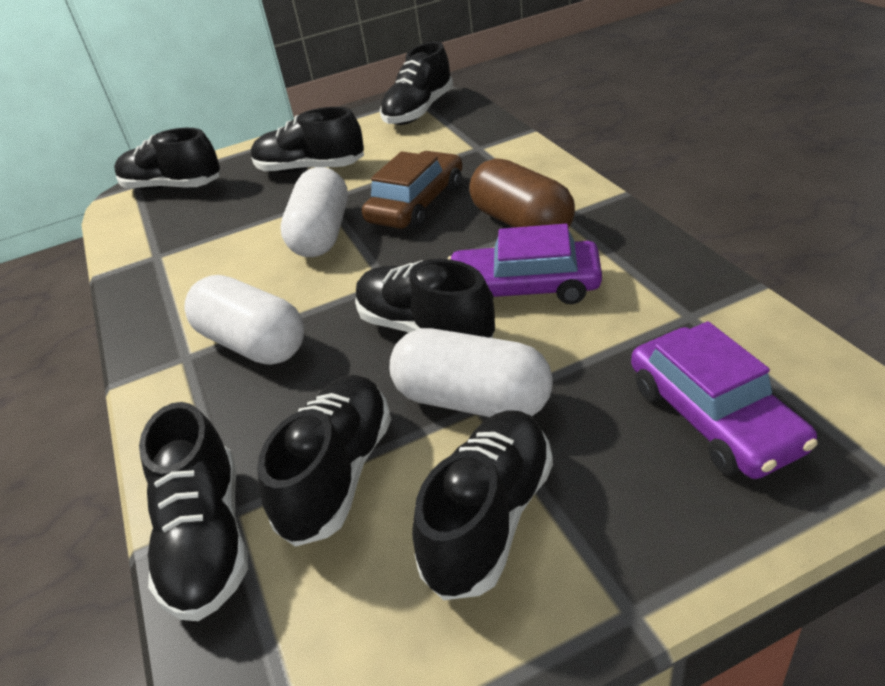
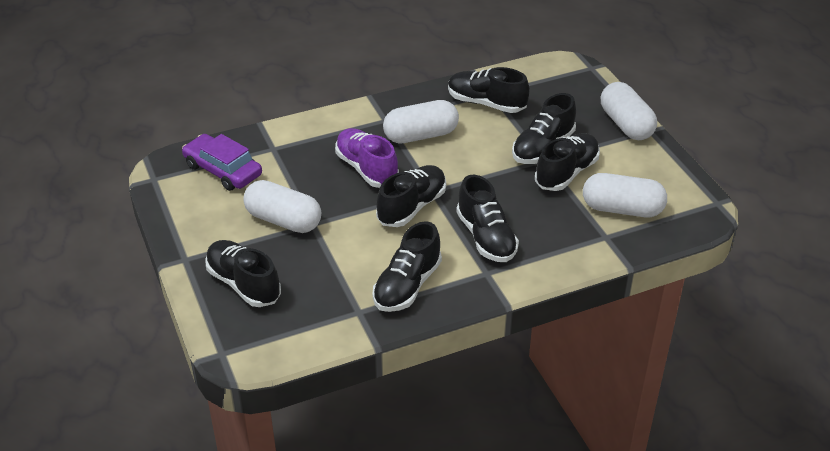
brown capsule: [469,158,575,228] = 1 -> none = 0
brown car: [362,151,462,229] = 1 -> none = 0
purple car: [448,224,602,304] [631,321,818,479] = 2 -> [182,134,262,191] = 1
purple shoe: none = 0 -> [335,128,399,188] = 1
white capsule: [184,275,304,365] [281,167,348,257] [390,328,553,417] = 3 -> [243,180,321,233] [383,100,459,143] [583,173,667,217] [601,82,657,140] = 4

